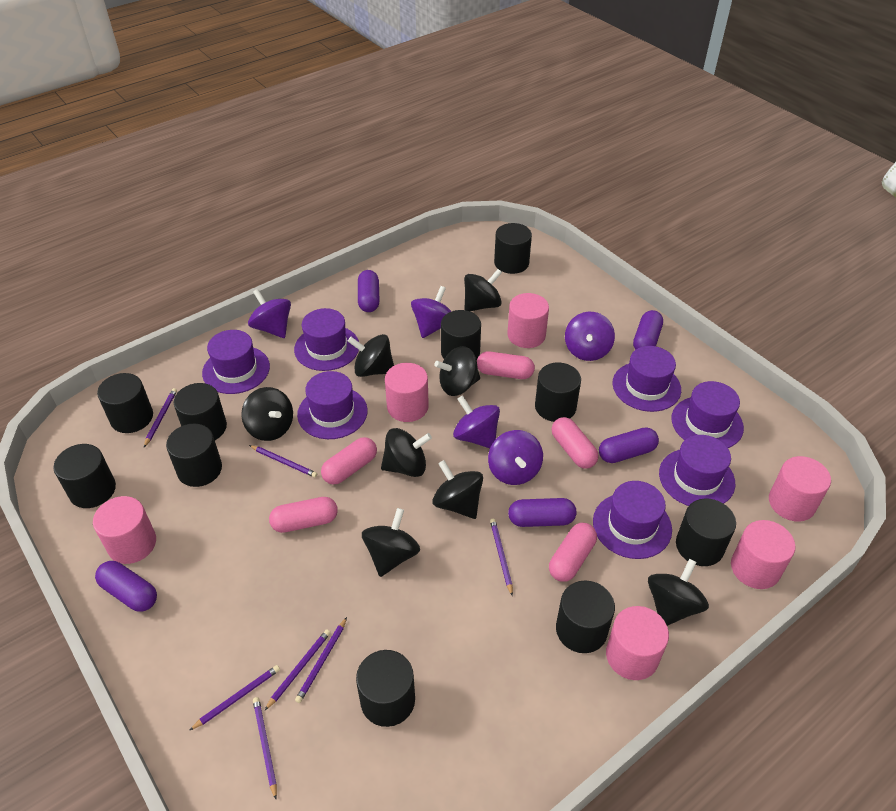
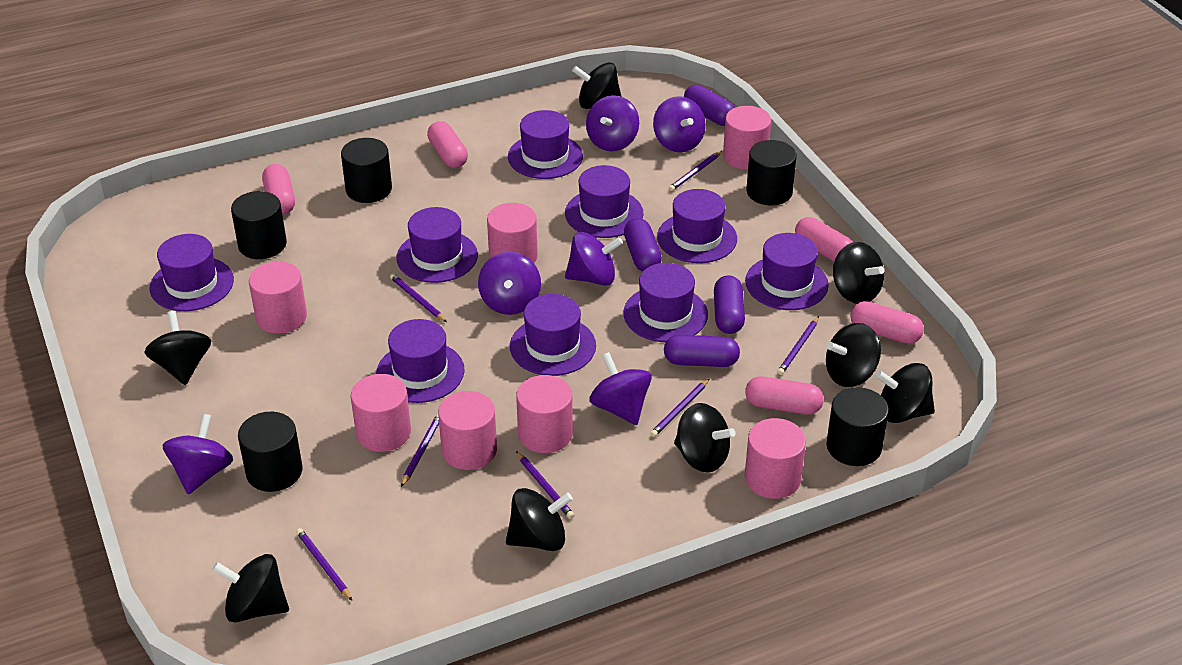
black cylinder: [53,444,116,508] [97,373,153,433] [166,424,222,487] [174,383,227,440] [356,650,415,727] [441,310,481,360] [494,223,532,274] [535,363,581,422] [556,580,615,653] [676,498,736,566] = 10 -> [231,191,287,259] [238,412,303,492] [341,138,392,203] [746,140,796,206] [826,387,889,466] = 5
pink cylinder: [93,496,156,564] [385,363,429,422] [508,293,549,348] [606,606,669,680] [731,520,795,589] [769,456,831,522] = 6 -> [249,261,307,334] [351,374,411,452] [438,391,497,470] [487,203,538,263] [516,375,573,453] [723,106,771,169] [745,418,806,499] = 7
purple capsule: [95,561,157,612] [358,270,380,312] [508,498,576,527] [599,428,659,463] [633,310,663,350] = 5 -> [624,218,662,272] [664,335,740,367] [684,85,735,126] [714,275,745,334] = 4
purple hat: [202,330,270,394] [294,308,359,371] [297,371,368,439] [593,481,672,559] [613,346,681,412] [659,435,735,506] [672,381,744,448] = 7 -> [149,234,234,311] [376,319,465,403] [396,207,478,283] [508,110,583,179] [510,294,596,376] [565,165,644,238] [623,263,708,342] [657,189,737,263] [745,233,829,310] = 9
purple spinning top: [248,289,291,338] [411,286,452,338] [453,395,500,448] [488,430,543,485] [565,312,615,361] = 5 -> [162,414,233,494] [478,252,541,315] [565,232,623,286] [586,95,639,151] [589,352,652,425] [653,96,706,152] = 6

